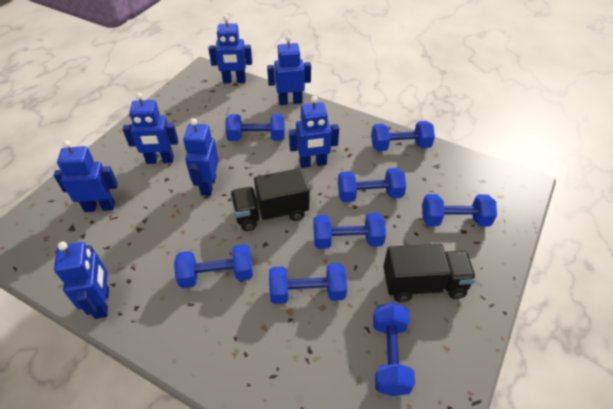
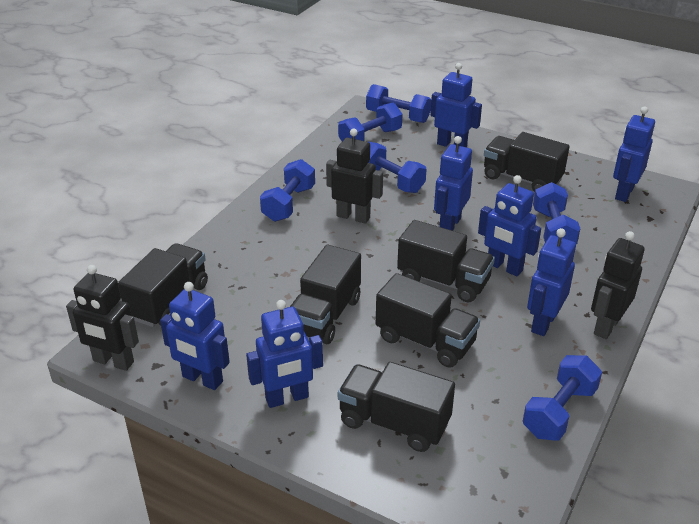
black robot: none = 0 -> [66,265,139,371] [326,129,383,224] [591,231,645,339] = 3
black truck: [230,168,309,231] [383,244,476,302] = 2 -> [118,243,208,327] [290,245,361,344] [338,362,455,452] [376,273,480,368] [397,220,495,303] [484,132,569,192] = 6
blue dumbbell: [174,244,253,288] [225,114,285,141] [269,263,347,304] [313,213,386,249] [338,168,406,202] [371,121,435,151] [373,303,415,396] [422,194,497,226] = 8 -> [260,159,315,222] [338,103,402,141] [366,84,431,123] [369,142,427,193] [523,355,602,441] [533,182,580,244] = 6

